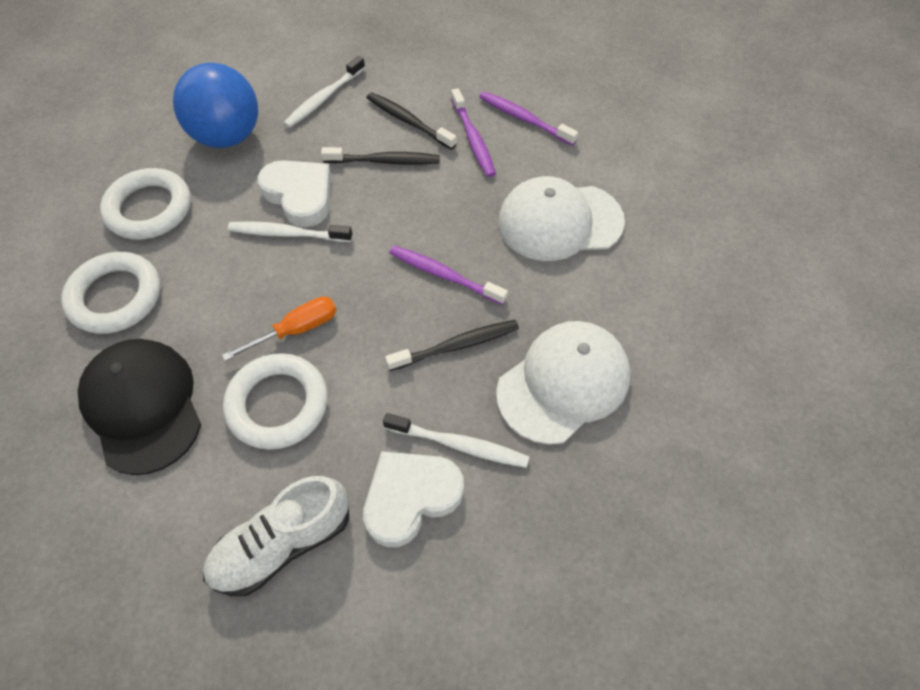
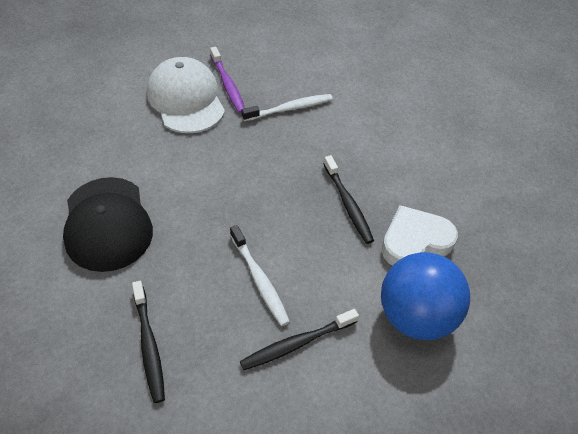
orange screwdriver: [222,297,337,361] = 1 -> none = 0
purple toothbrush: [389,245,508,305] [451,88,496,177] [479,91,578,146] = 3 -> [210,47,245,113] = 1
white cap: [496,321,631,445] [498,176,625,261] = 2 -> [147,57,225,133] = 1
white heart: [258,160,331,227] [363,451,464,547] = 2 -> [381,205,458,266] = 1
white ring: [61,252,160,334] [100,168,191,240] [223,353,328,450] = 3 -> none = 0
white shoe: [203,476,349,596] = 1 -> none = 0
white toothbrush: [228,221,352,242] [284,56,365,128] [383,413,529,468] = 3 -> [230,225,290,326] [242,94,333,121] = 2

